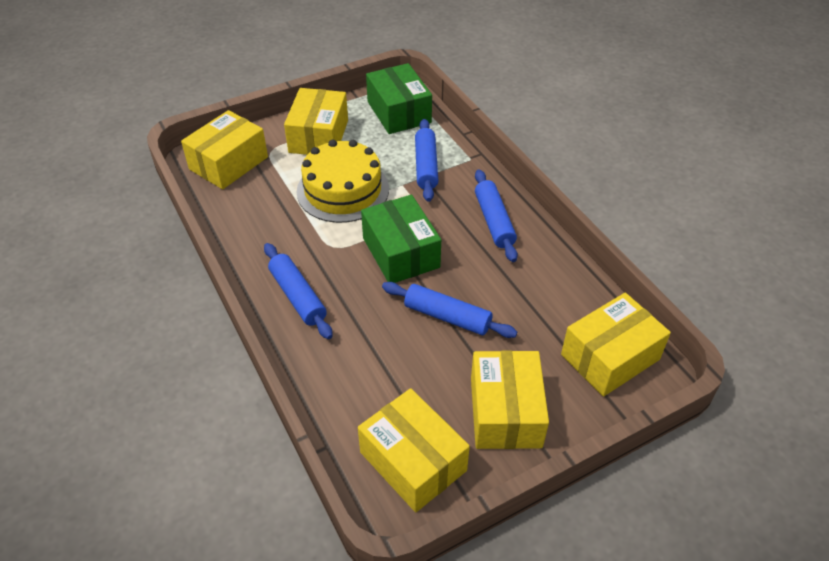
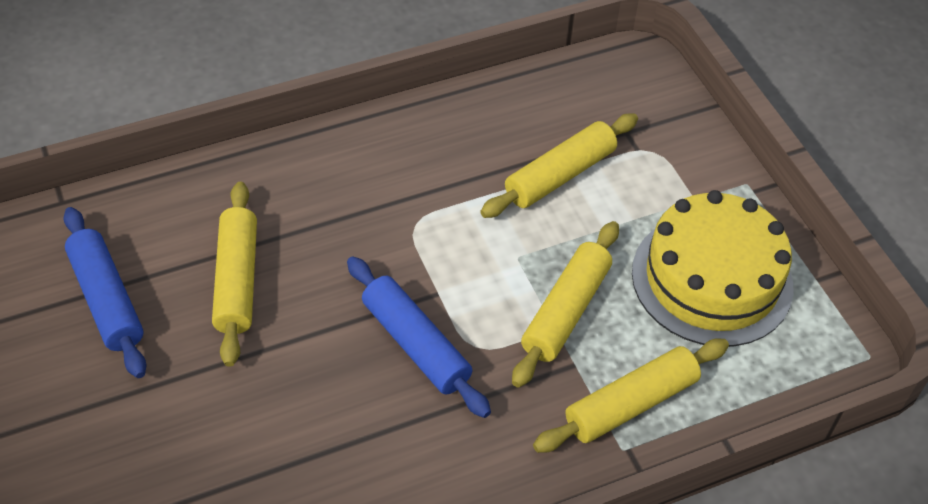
blue rolling pin: [264,243,333,339] [382,282,517,338] [415,119,438,202] [475,170,518,262] = 4 -> [63,207,146,378] [347,256,491,418] = 2
green box: [361,195,441,283] [366,63,432,134] = 2 -> none = 0
yellow box: [181,110,268,189] [284,88,348,155] [358,388,470,512] [471,350,549,449] [561,293,671,396] = 5 -> none = 0
yellow rolling pin: none = 0 -> [212,182,257,367] [480,114,638,218] [512,221,619,388] [533,338,729,453] = 4

